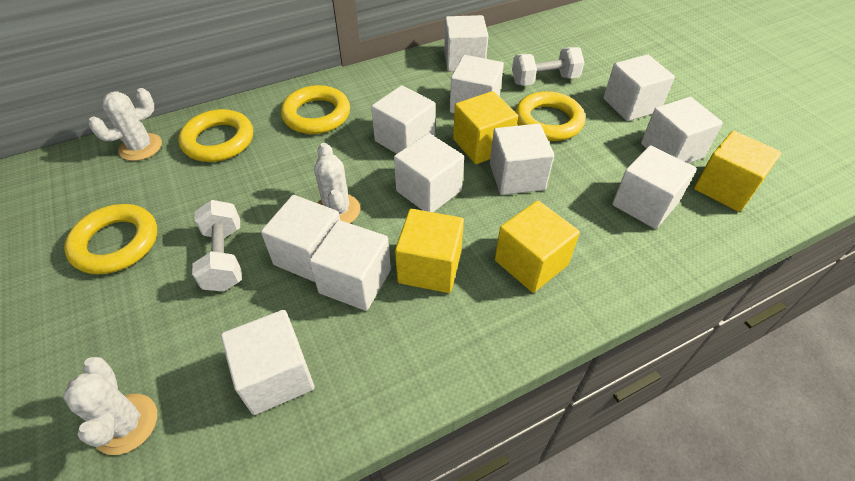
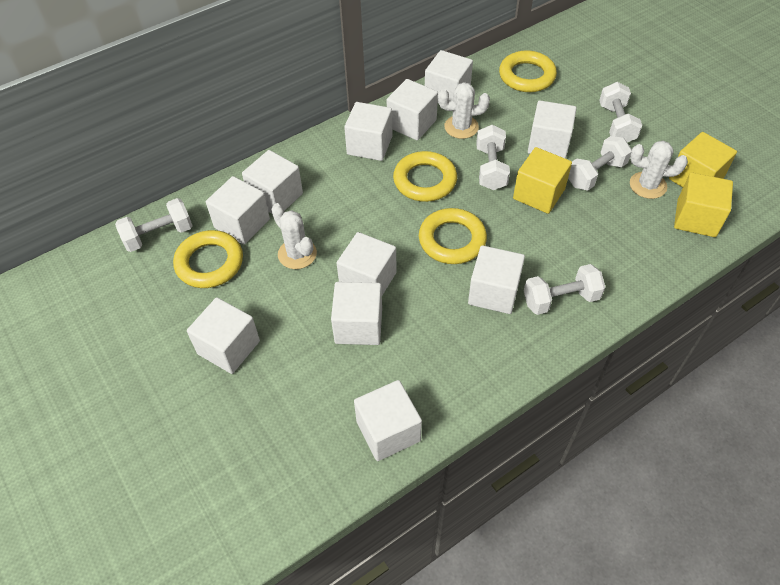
white dumbbell: [192,200,242,292] [512,47,584,86] = 2 -> [115,198,193,252] [476,125,510,190] [524,264,605,315] [568,136,632,191] [599,82,642,142] = 5
yellow cube: [395,209,464,293] [453,91,518,164] [495,201,580,293] [694,131,781,212] = 4 -> [513,147,572,214] [669,132,737,187] [674,172,733,237] = 3

